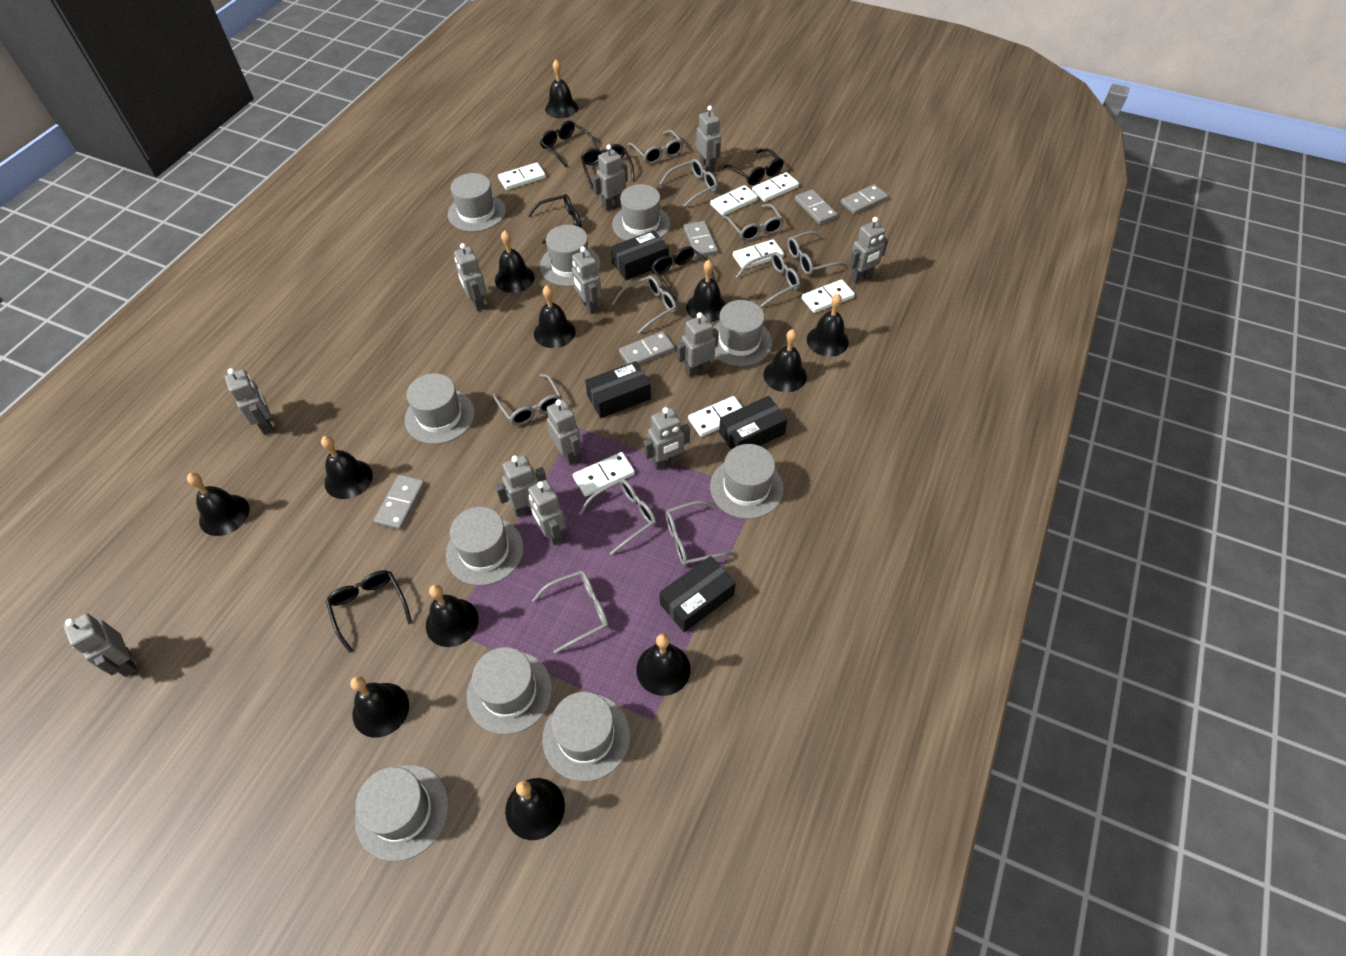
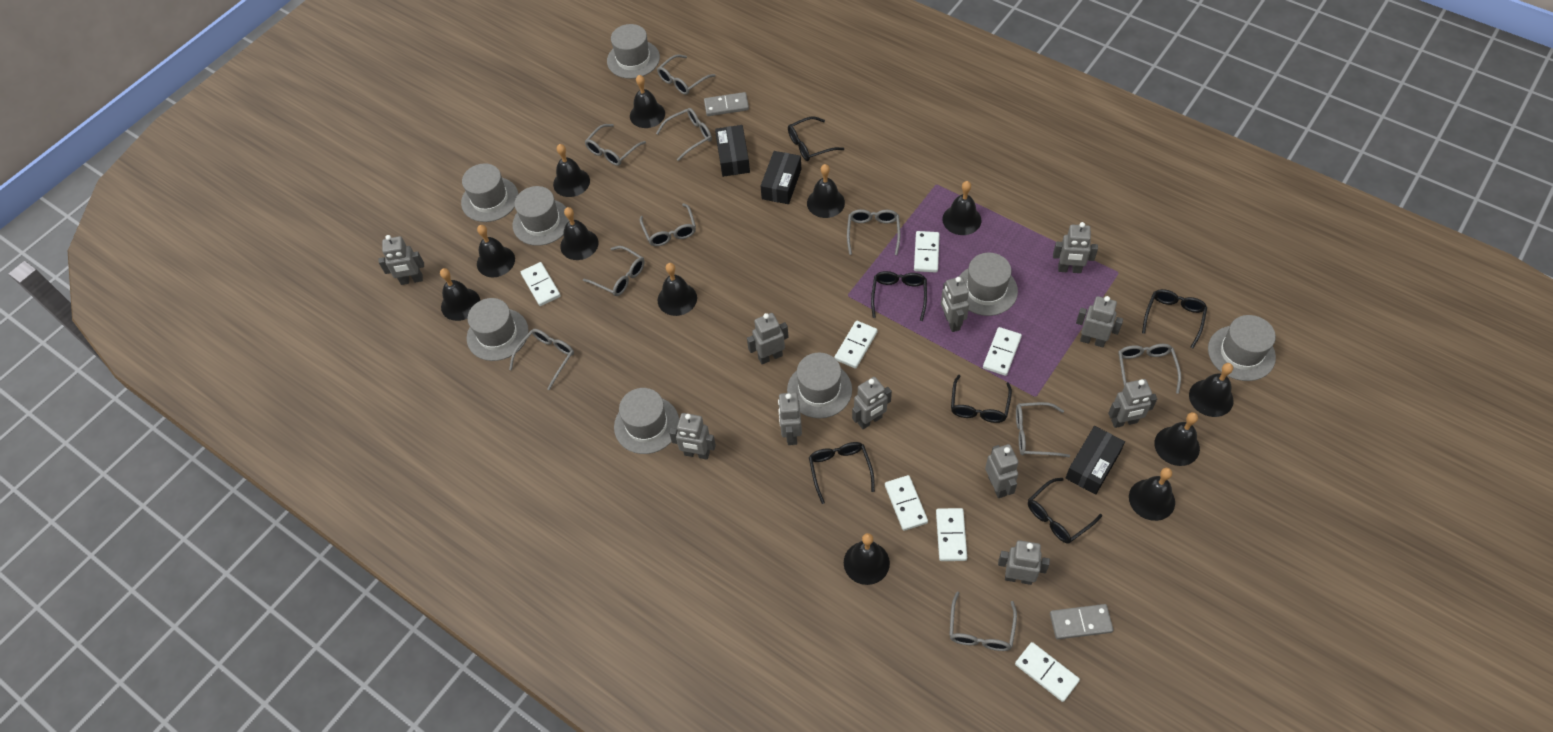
black box: [585,361,651,418] [611,230,669,280] [660,556,736,632] [719,396,788,450] = 4 -> [715,125,750,177] [761,151,801,204] [1066,426,1125,495] = 3
grey domino: [374,475,425,530] [619,331,675,365] [684,221,718,258] [795,189,838,225] [841,184,888,214] = 5 -> [704,92,749,116] [1050,604,1113,639] = 2
grey hat: [355,765,449,862] [405,373,475,444] [446,507,524,586] [448,173,506,232] [467,647,552,735] [540,225,600,286] [542,692,630,782] [612,184,670,241] [710,444,784,519] [713,300,772,366] = 10 -> [461,163,518,222] [467,298,529,361] [513,186,569,246] [607,24,660,79] [614,388,679,454] [787,353,852,418] [959,253,1018,316] [1208,315,1276,381] = 8
grey robot: [64,613,137,677] [225,368,274,435] [454,243,487,311] [495,455,547,517] [528,480,566,545] [547,399,582,465] [572,247,602,314] [592,145,628,211] [644,407,690,470] [677,312,719,378] [696,106,721,172] [849,217,888,283] = 12 -> [379,235,424,285] [669,413,716,460] [747,313,789,364] [778,392,802,445] [852,377,892,429] [941,277,969,332] [985,444,1019,498] [998,540,1050,585] [1053,222,1098,273] [1076,296,1123,347] [1108,379,1157,428] = 11

